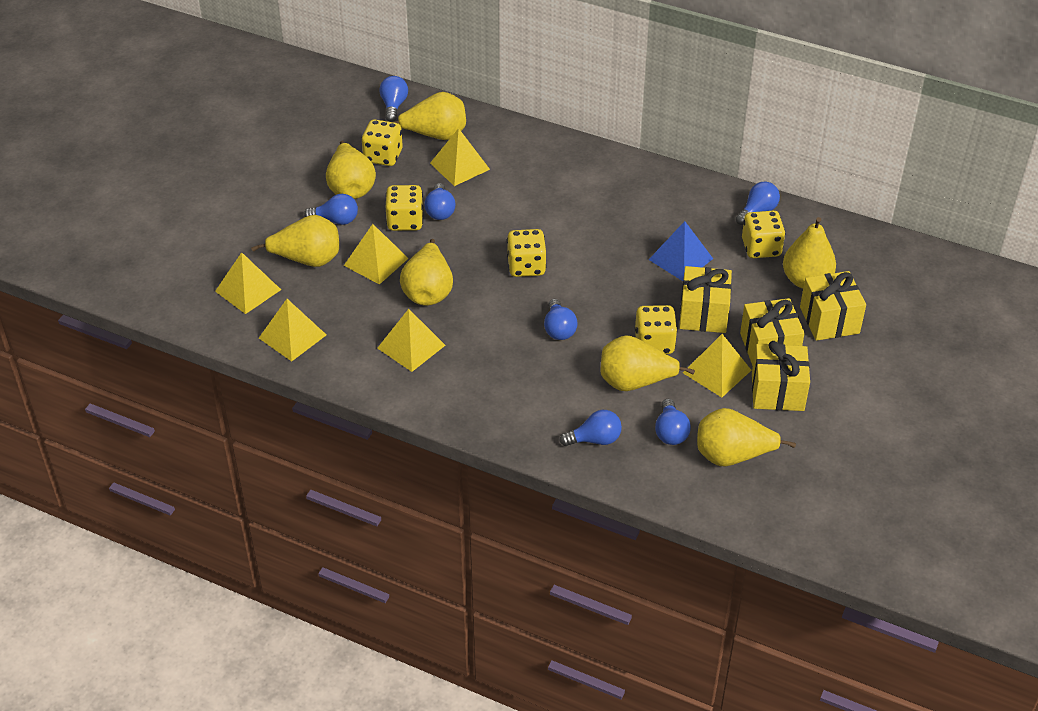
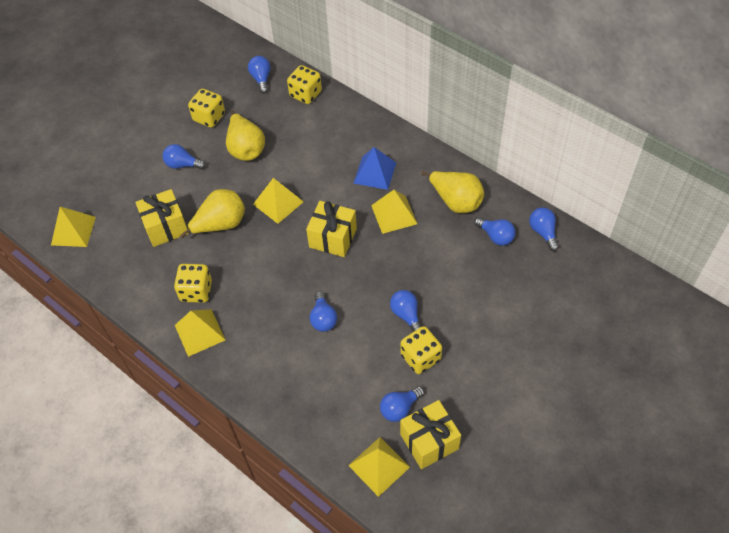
yellow dice: [361,120,403,166] [386,185,424,231] [507,229,546,277] [634,305,677,354] [742,211,785,258] = 5 -> [174,264,212,303] [188,89,225,128] [287,65,322,104] [401,326,442,374] = 4
yellow gift: [679,266,732,333] [740,298,805,366] [752,341,810,411] [800,271,866,341] = 4 -> [135,189,189,247] [306,201,357,257] [400,400,461,469] = 3
yellow pear: [251,215,339,267] [326,141,376,199] [394,92,466,140] [400,239,453,306] [600,335,695,391] [697,408,796,466] [783,217,836,289] = 7 -> [180,189,245,239] [226,111,265,161] [421,171,484,213] = 3
yellow pyramid: [215,252,281,314] [259,299,326,361] [344,224,409,285] [377,309,446,372] [430,128,490,186] [683,334,751,397] = 6 -> [51,207,96,247] [175,309,225,357] [253,178,304,224] [348,437,410,497] [371,190,417,234] = 5

